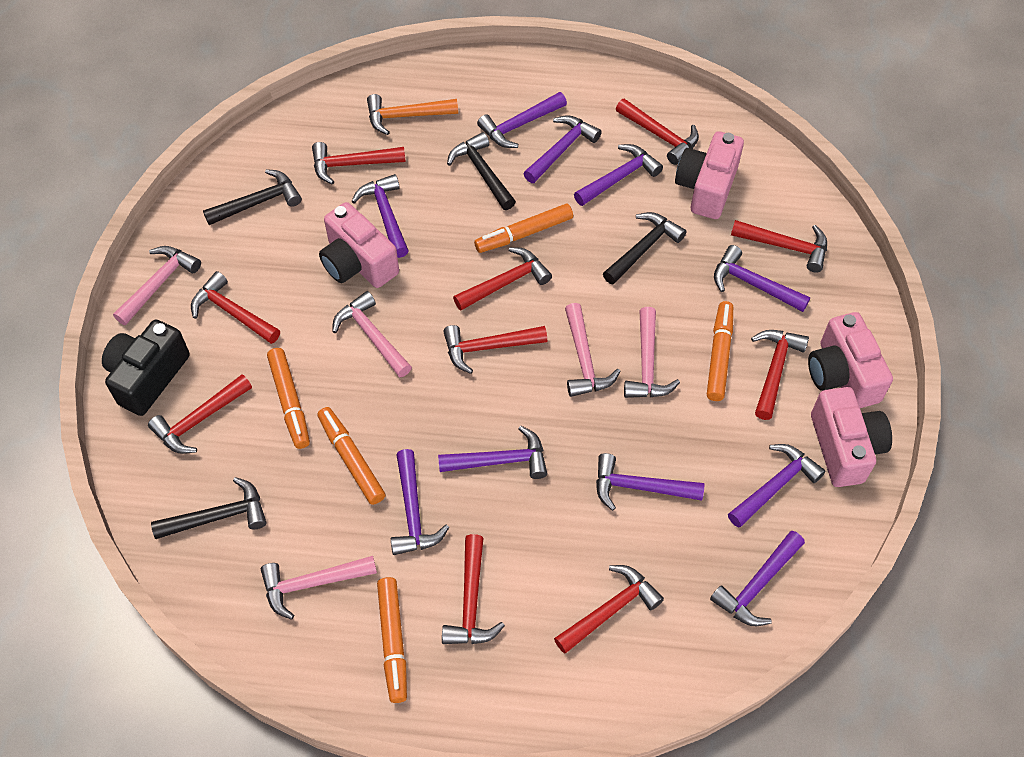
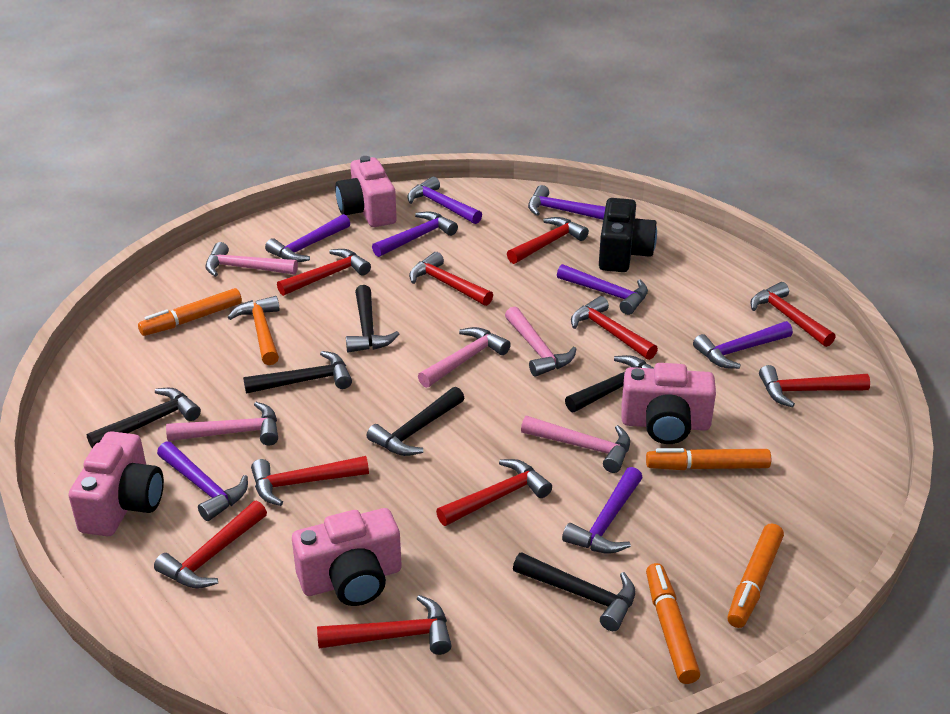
black hammer: [151,477,266,539] [203,169,302,225] [447,132,516,210] [603,212,687,285] = 4 -> [87,388,201,448] [243,351,352,394] [346,285,399,353] [367,387,464,456] [513,552,635,631] [565,355,654,412] = 6
orange marker: [267,348,310,449] [317,407,386,505] [377,577,407,703] [474,204,573,253] [707,301,733,401] = 5 -> [138,288,242,336] [646,448,771,470] [646,563,700,684] [727,523,784,628] = 4
purple hammer: [352,174,409,258] [391,449,449,555] [438,426,547,479] [477,92,567,148] [523,115,602,183] [574,144,663,206] [596,453,704,511] [710,531,805,626] [714,245,810,312] [728,444,826,528] = 10 -> [157,441,248,521] [265,214,350,262] [372,212,458,257] [407,177,482,224] [528,185,605,220] [557,264,648,315] [562,467,643,554] [693,321,793,369] = 8

